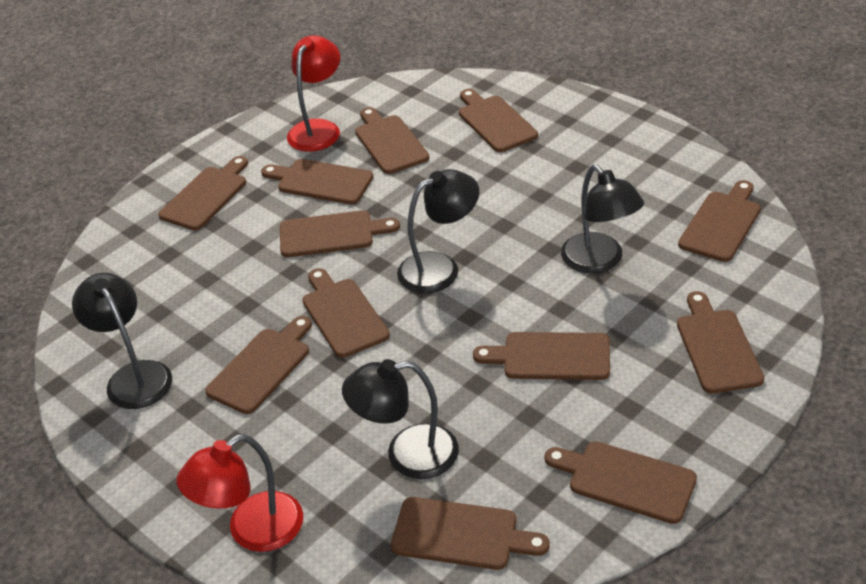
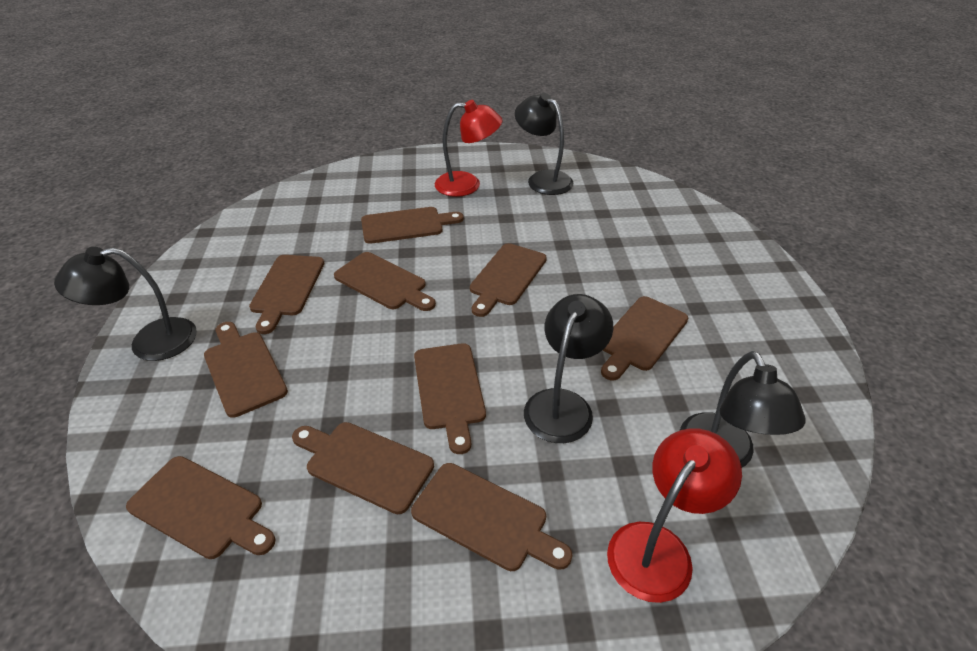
brown cutting board: [159,156,248,230] [205,316,312,414] [261,159,373,205] [280,210,400,257] [302,268,390,358] [355,107,429,174] [391,497,550,570] [459,89,538,152] [473,332,610,380] [544,441,697,524] [677,291,764,394] [678,180,761,262] = 12 -> [126,456,276,559] [204,322,288,418] [249,255,324,334] [292,422,434,514] [334,252,436,311] [361,207,464,244] [411,463,572,571] [414,343,486,454] [470,243,547,317] [601,296,688,381] = 10

